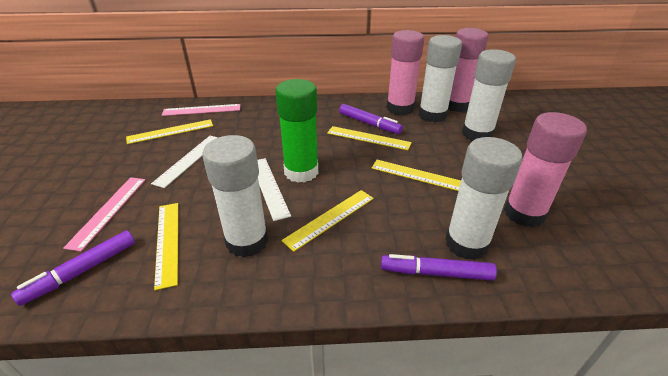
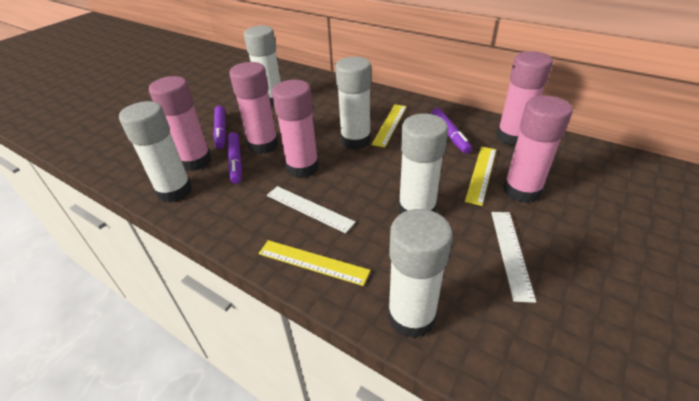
green glue stick: [276,79,318,183] = 1 -> none = 0
pink glue stick: [386,30,424,115] [448,28,489,112] [504,112,587,228] = 3 -> [149,76,211,171] [229,62,279,154] [272,80,319,178] [497,51,553,146] [503,95,573,203] = 5
pink ruler: [63,177,145,252] [162,104,240,116] = 2 -> none = 0
white glue stick: [202,135,268,258] [419,35,462,123] [445,137,522,260] [462,49,516,141] = 4 -> [119,101,192,203] [244,26,281,107] [335,57,371,150] [388,209,453,339] [398,114,448,214] = 5
yellow ruler: [126,119,213,144] [154,203,178,290] [281,190,374,252] [327,126,412,150] [372,160,461,191] = 5 -> [258,240,371,286] [371,104,407,148] [465,147,496,206] = 3

